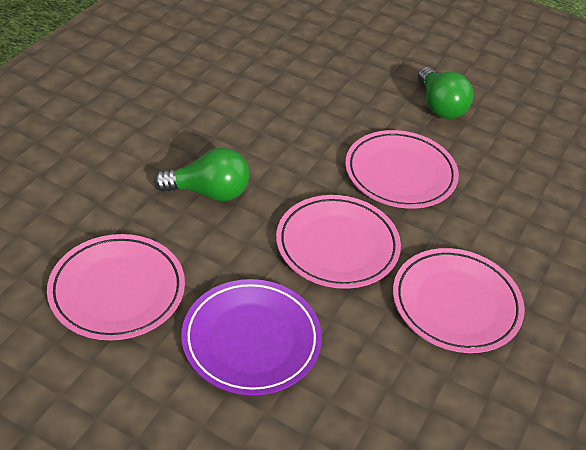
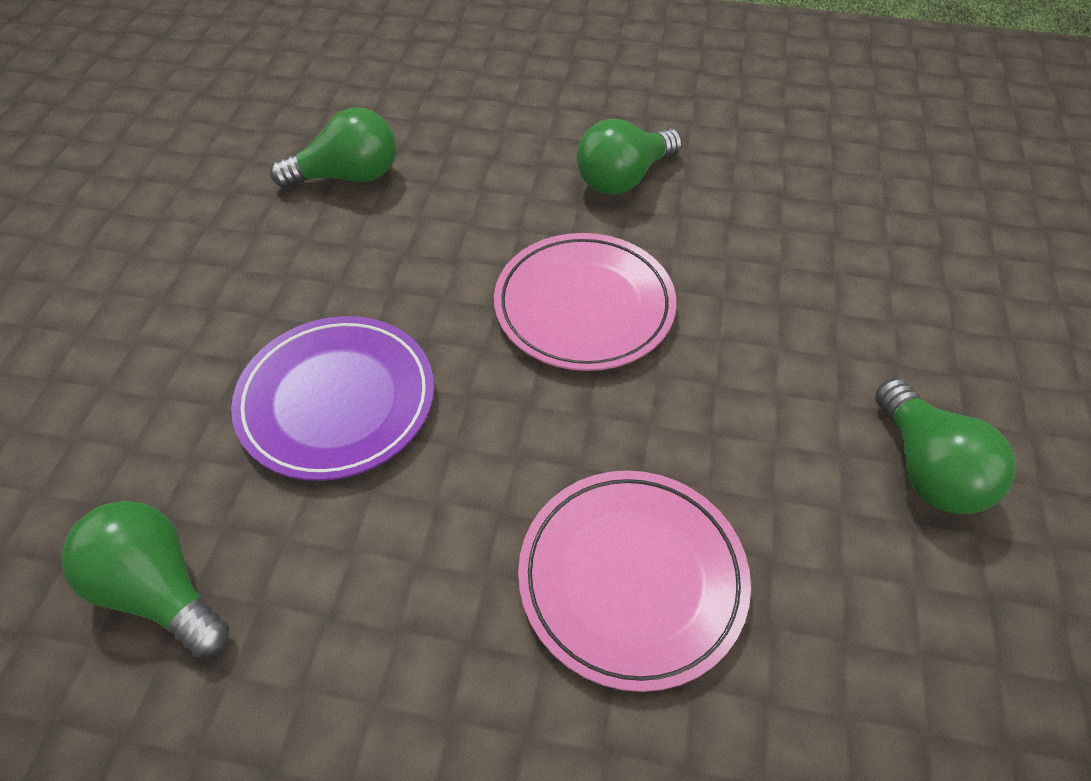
green light bulb: [154,148,250,201] [418,67,473,119] = 2 -> [61,501,229,658] [270,108,396,188] [577,119,682,194] [875,378,1016,514] = 4
pink plate: [47,234,185,340] [276,195,401,289] [345,130,459,209] [393,248,525,353] = 4 -> [494,233,676,371] [518,470,751,692] = 2

